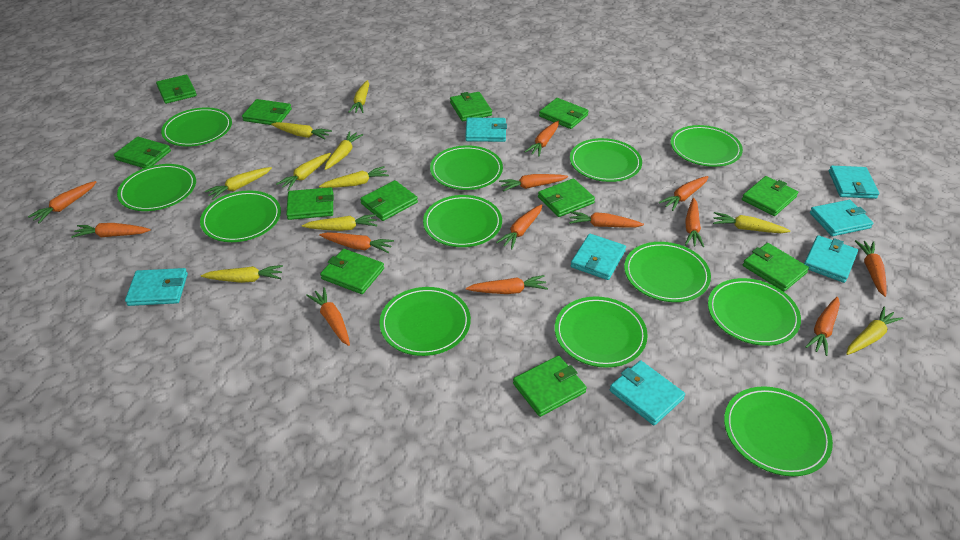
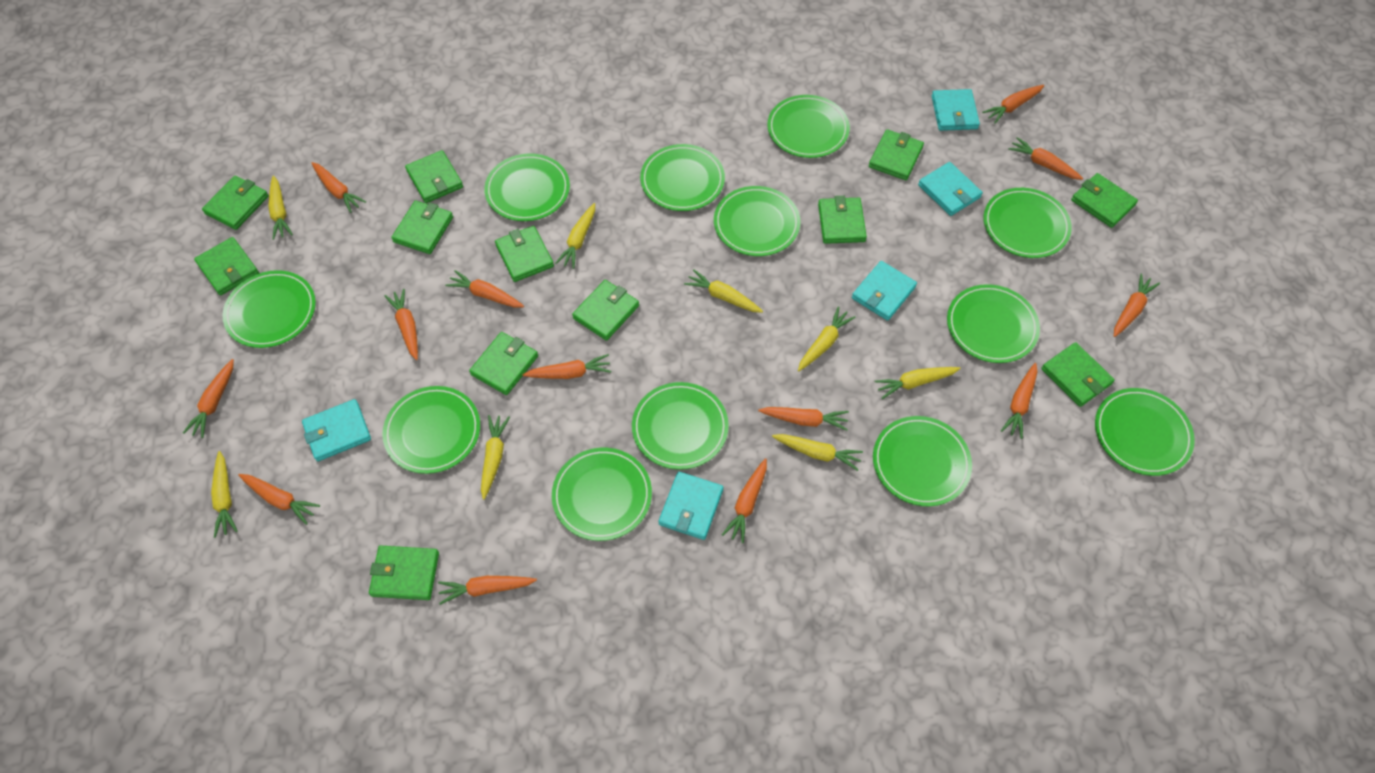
turquoise wallet: [125,268,188,306] [465,117,507,142] [571,234,626,280] [609,360,685,426] [804,235,858,283] [810,200,873,236] [829,166,879,199] = 7 -> [302,399,371,462] [659,472,723,540] [852,261,917,321] [918,162,983,216] [932,89,980,131] = 5
yellow carrot: [201,265,283,283] [205,167,272,200] [271,122,332,140] [276,153,331,191] [302,214,377,231] [319,166,389,188] [325,131,363,170] [349,80,369,113] [713,212,791,233] [846,307,903,355] = 10 -> [211,451,238,538] [268,176,293,240] [481,415,510,500] [555,203,595,269] [684,269,763,313] [772,434,863,471] [798,307,856,371] [874,367,960,399] = 8

